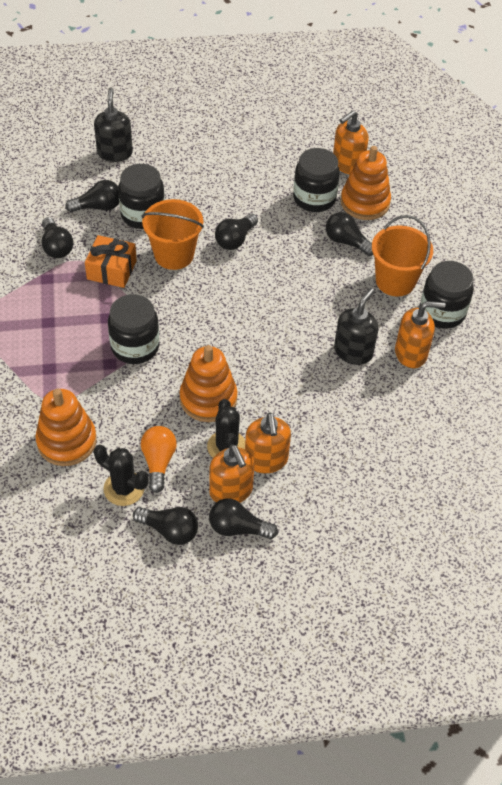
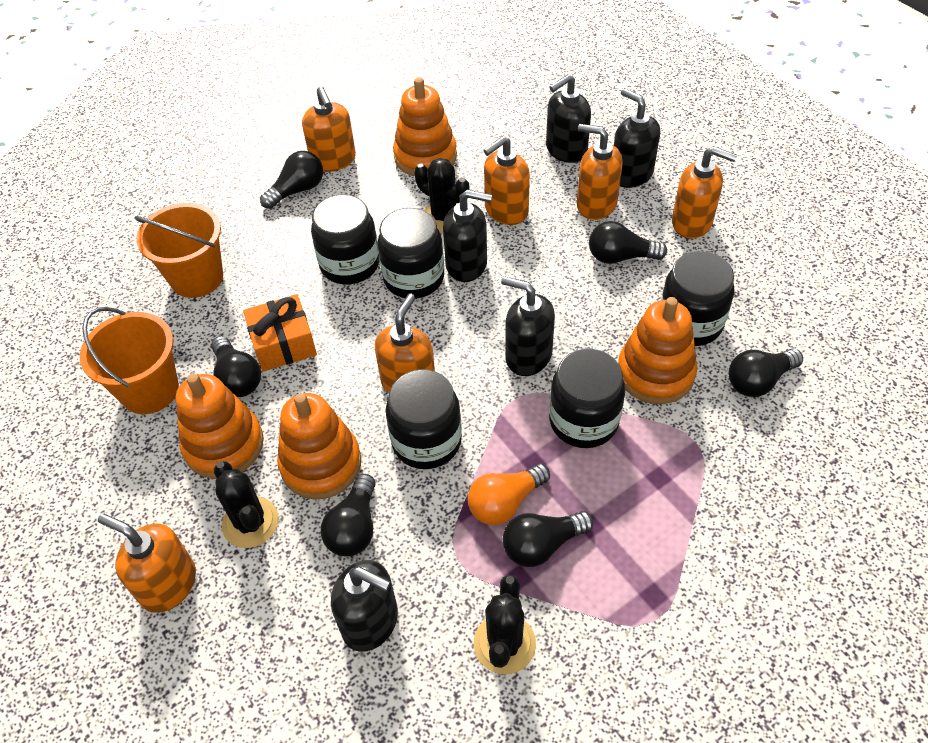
black cactus: [94,445,149,506] [207,399,245,458] = 2 -> [214,461,279,548] [414,158,469,232] [474,575,536,674] = 3
black jar: [108,294,159,364] [118,164,165,229] [293,148,340,212] [420,261,474,329] = 4 -> [311,194,379,284] [377,208,444,299] [386,369,462,469] [549,349,625,448] [661,251,734,346] = 5
black soap dispenser: [94,88,133,162] [334,288,378,365] = 2 -> [331,560,398,652] [443,190,492,282] [501,276,555,376] [546,74,591,163] [614,88,660,188] = 5
orange soap dispenser: [209,444,254,503] [245,413,291,473] [333,111,369,174] [395,301,445,368] = 4 -> [98,514,196,613] [302,86,356,172] [375,294,435,393] [484,136,530,225] [577,124,623,220] [672,146,737,238] = 6
orange stacking toy: [36,389,97,466] [180,345,237,422] [341,146,391,220] = 3 -> [176,374,264,479] [277,393,361,499] [393,77,457,176] [618,297,697,404] = 4

